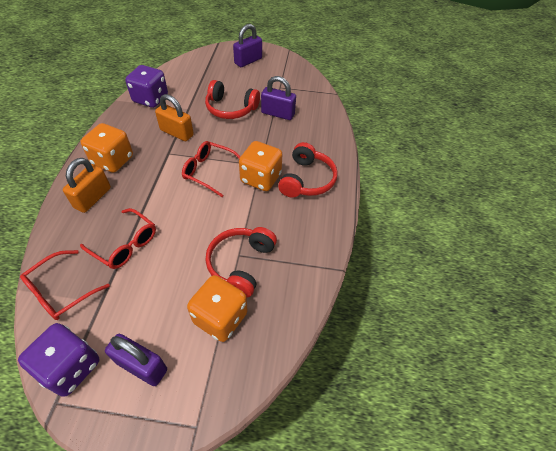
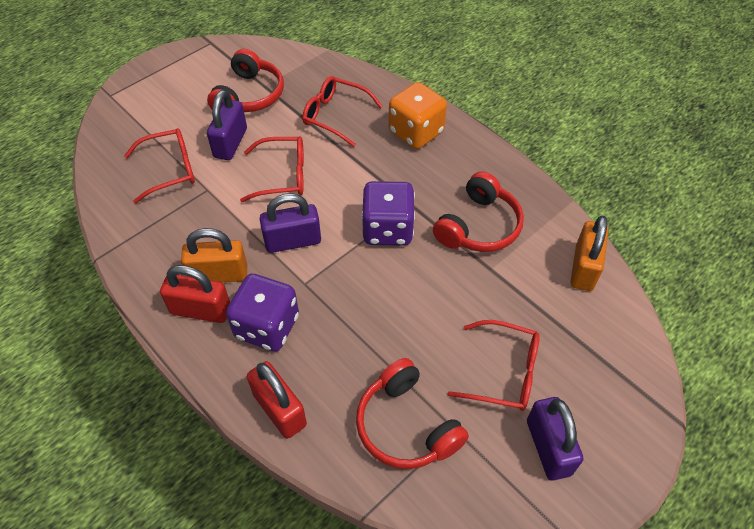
orange dice: [81,123,133,173] [187,275,248,342] [239,141,283,191] = 3 -> [389,82,447,149] = 1
red glasses: [20,250,110,320] [80,208,156,269] [182,141,240,197] = 3 -> [124,128,195,203] [240,136,304,202] [302,76,383,147] [448,320,540,411] = 4
red padlock: none = 0 -> [160,265,230,323] [247,361,307,439] = 2

